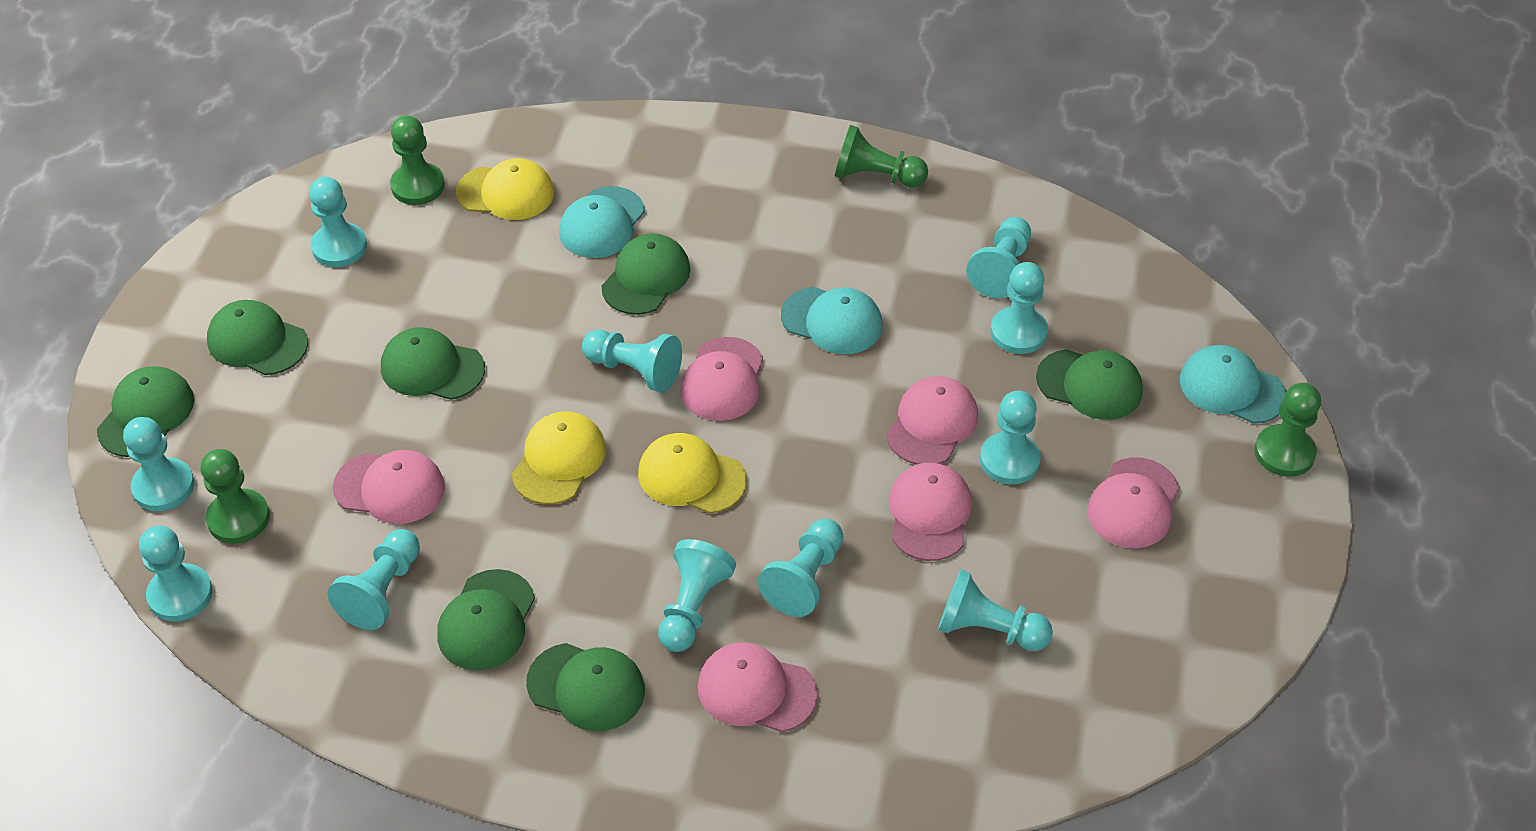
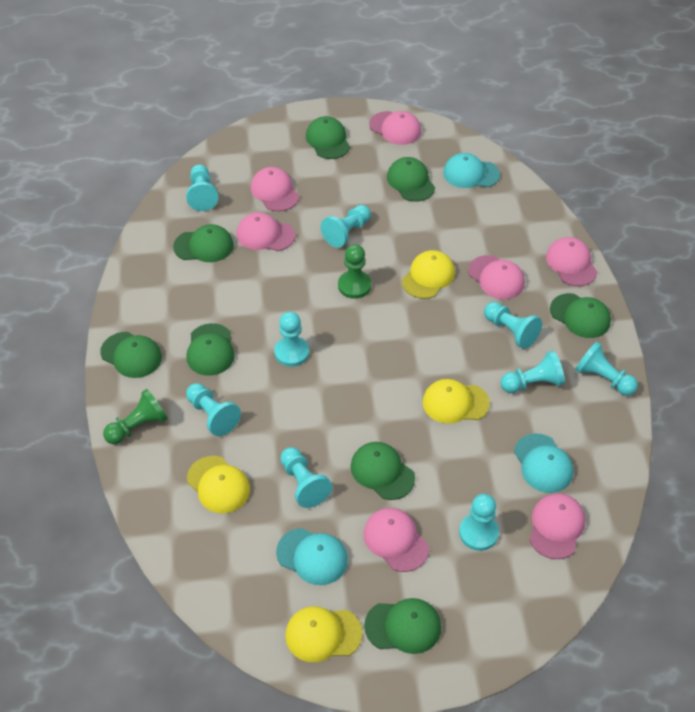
green cap: [97,366,194,457] [207,300,308,375] [381,327,485,400] [437,569,535,670] [526,643,645,731] [602,233,690,315] [1036,349,1143,420] = 7 -> [100,332,162,378] [173,224,234,262] [186,323,235,376] [306,116,350,159] [351,442,415,500] [364,598,441,654] [387,157,435,201] [550,293,611,338] = 8
green pawn: [200,449,270,544] [390,116,445,205] [835,125,928,188] [1254,383,1321,477] = 4 -> [103,389,168,444] [338,244,371,299] = 2
pink cap: [333,450,445,524] [680,337,763,421] [698,642,818,732] [886,376,978,465] [889,463,972,561] [1087,457,1179,548] = 6 -> [237,212,295,251] [251,167,299,212] [364,508,429,572] [369,111,421,145] [468,255,525,299] [529,493,586,559] [546,237,598,286] = 7
turquoise pawn: [123,417,194,511] [139,526,213,621] [309,177,367,267] [328,529,420,630] [582,329,682,393] [658,539,736,652] [758,519,844,617] [938,570,1053,651] [966,217,1031,298] [980,390,1041,484] [990,262,1048,354] = 11 -> [186,164,219,211] [186,383,241,436] [274,312,309,367] [280,447,332,508] [320,205,371,248] [459,494,499,551] [484,302,542,349] [500,350,565,393] [575,341,638,396] = 9
yellow cap: [456,158,554,220] [512,412,606,504] [638,433,747,514] = 3 -> [187,456,250,513] [285,606,363,662] [402,250,455,299] [423,379,490,424] = 4

